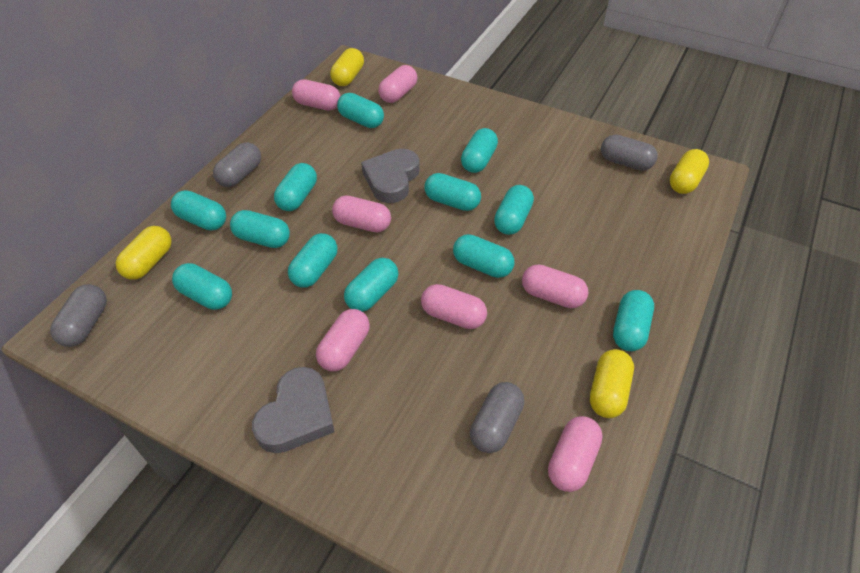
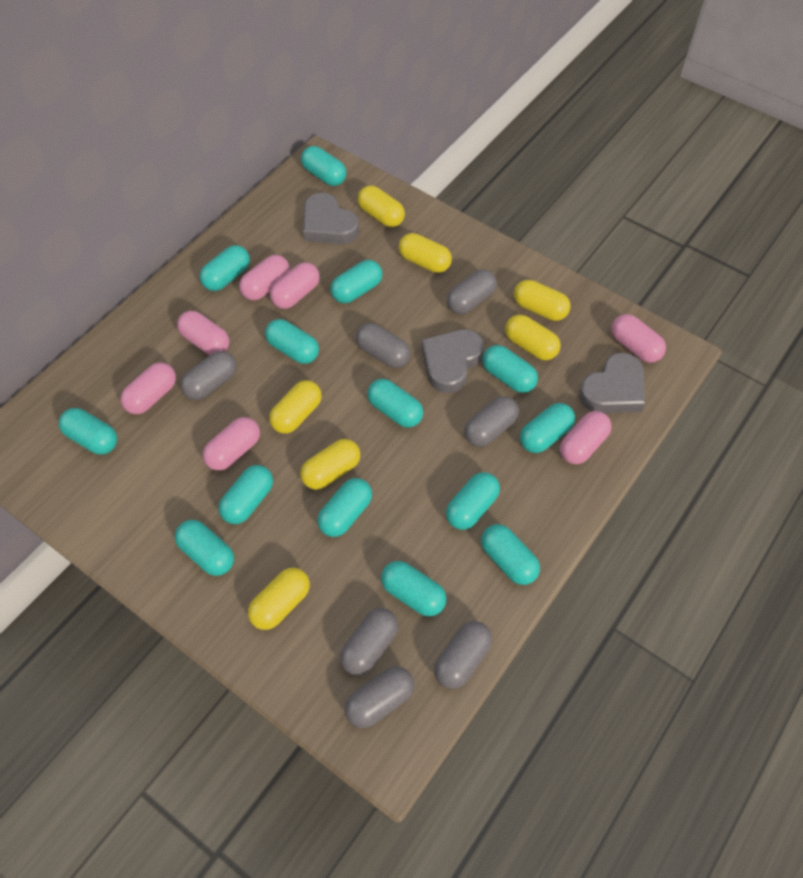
grey capsule: [50,284,107,347] [213,142,261,187] [470,382,524,453] [601,135,658,171] = 4 -> [180,351,237,400] [340,608,398,676] [345,666,414,728] [356,323,411,368] [434,621,492,689] [447,269,497,314] [464,396,519,447] = 7
grey heart: [252,367,335,453] [361,149,420,203] = 2 -> [303,193,359,244] [421,329,484,393] [579,353,645,413] = 3
turquoise capsule: [171,190,226,230] [172,263,232,310] [230,210,290,248] [274,163,317,211] [288,233,338,287] [337,93,384,128] [344,258,399,312] [424,173,481,211] [453,234,514,278] [461,128,498,173] [494,185,534,235] [613,290,654,351] = 12 -> [59,408,117,455] [175,520,234,576] [200,245,250,291] [218,465,273,524] [265,319,319,364] [301,146,346,186] [317,478,372,537] [330,260,383,303] [367,379,423,428] [381,561,447,617] [446,472,500,530] [481,524,540,585] [482,345,538,393] [520,403,575,453] = 14
yellow capsule: [116,226,172,280] [330,48,364,86] [590,349,634,418] [669,149,709,194] = 4 -> [248,568,310,630] [269,380,322,434] [300,439,360,490] [358,185,405,227] [399,233,452,273] [505,315,561,360] [514,280,570,321] = 7

